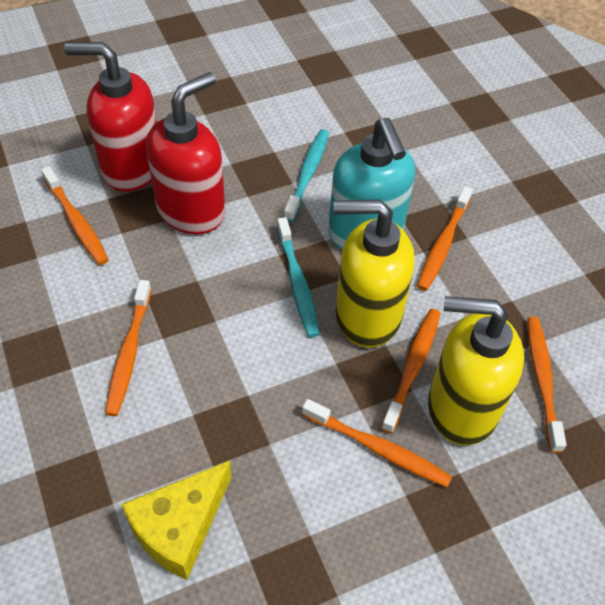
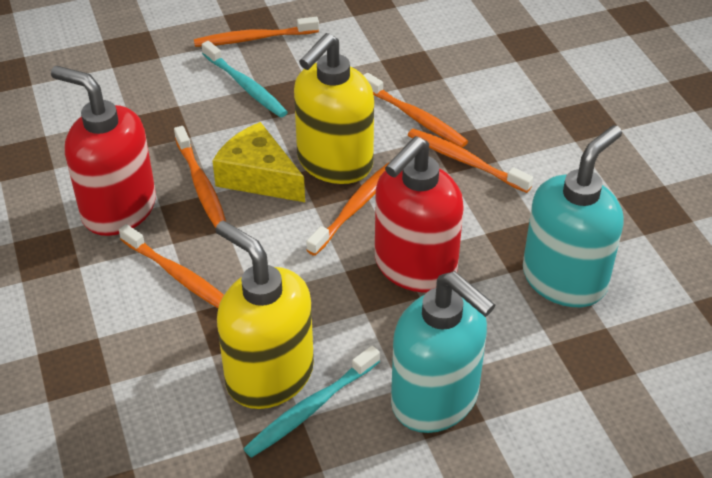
turquoise soap dispenser: [328,118,415,250] = 1 -> [391,271,495,433] [523,125,624,307] = 2

